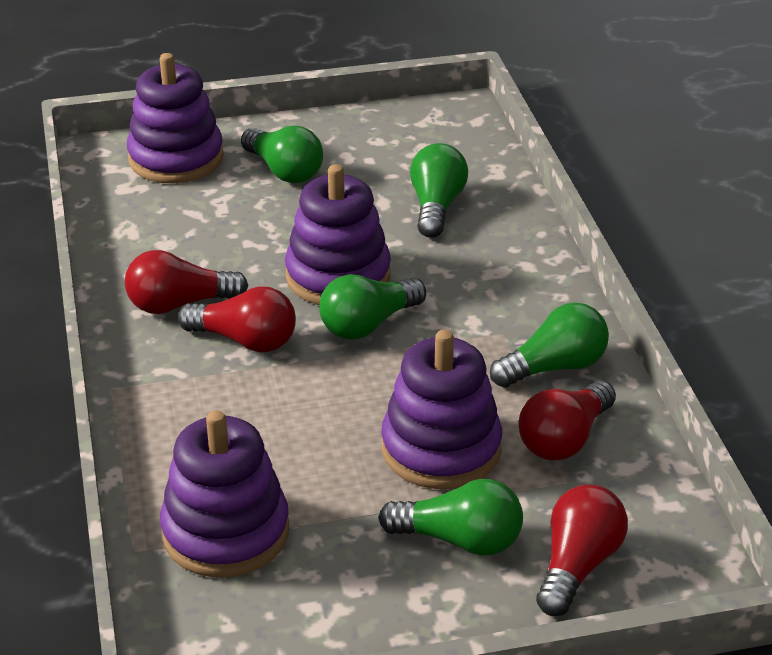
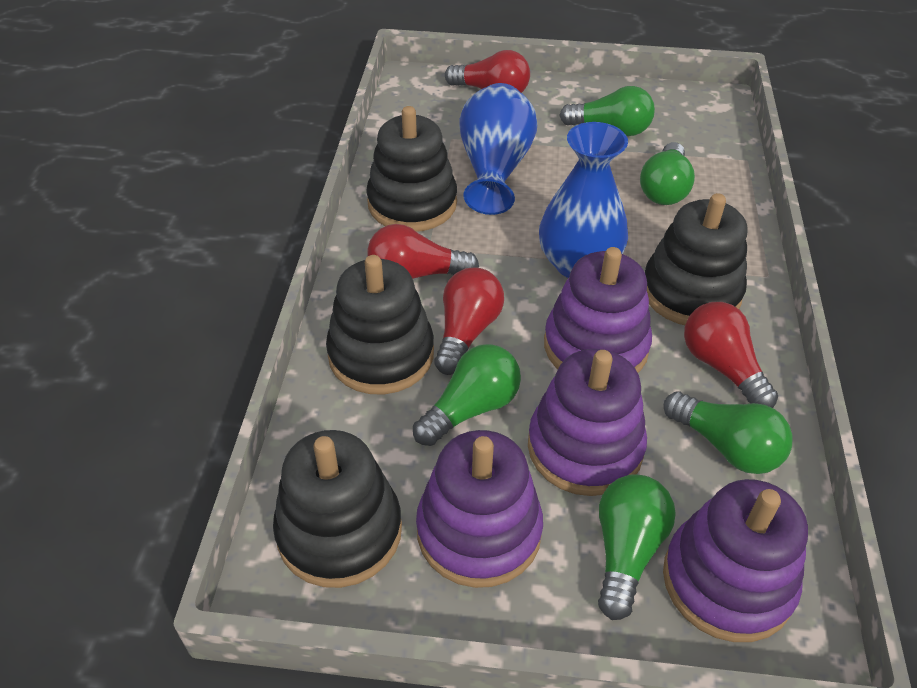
black stacking toy: none = 0 -> [273,430,402,588] [326,255,434,395] [366,106,457,232] [645,193,748,325] = 4
blue vase: none = 0 -> [459,83,537,215] [539,122,628,278] = 2

